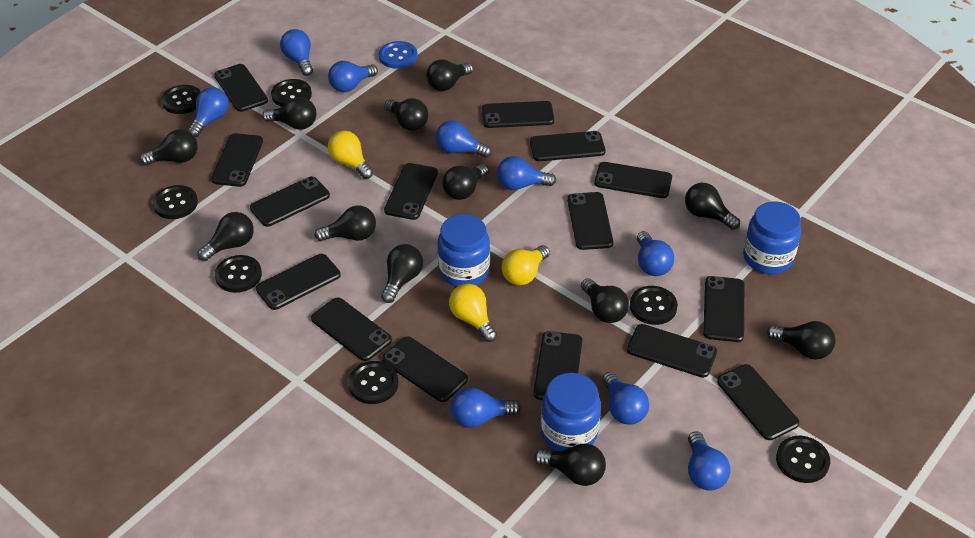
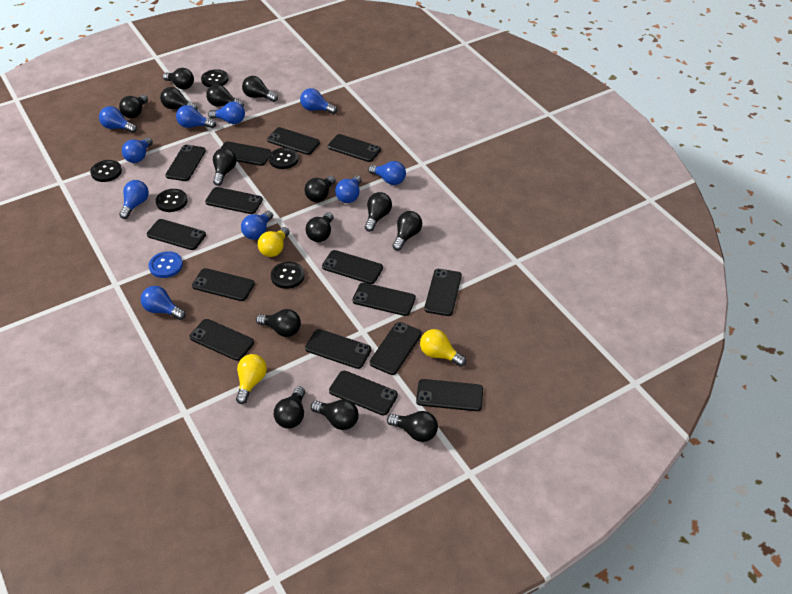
black button: [153,185,198,219] [161,85,201,114] [215,255,262,293] [271,79,312,107] [348,361,399,404] [630,286,678,325] [776,436,830,483] = 7 -> [90,160,122,182] [156,189,188,212] [201,69,229,87] [269,148,299,169] [271,262,305,289] = 5
black light bulb: [140,129,198,166] [197,212,254,261] [262,97,316,130] [315,206,376,241] [381,244,423,303] [384,98,428,131] [426,59,473,91] [442,164,489,200] [534,443,606,486] [581,278,629,323] [685,183,740,230] [767,321,836,359] = 12 -> [119,95,148,118] [160,87,198,110] [163,68,194,89] [206,84,244,107] [213,148,237,186] [242,76,278,102] [256,309,301,337] [274,387,305,429] [305,176,336,202] [306,212,334,242] [311,399,359,430] [365,192,392,232] [387,411,438,442] [392,211,422,251] = 14
blue jar: [437,214,490,287] [541,373,601,451] [743,201,801,274] = 3 -> none = 0
blue light bulb: [188,87,229,137] [280,29,313,76] [328,61,378,92] [436,120,492,158] [451,387,521,428] [497,156,556,190] [602,372,649,424] [637,231,674,276] [688,431,730,491] = 9 -> [99,106,137,133] [119,180,149,219] [122,137,153,163] [141,286,186,320] [176,105,216,128] [208,102,245,124] [241,211,273,240] [300,88,337,114] [335,175,361,203] [368,161,406,185] = 10

